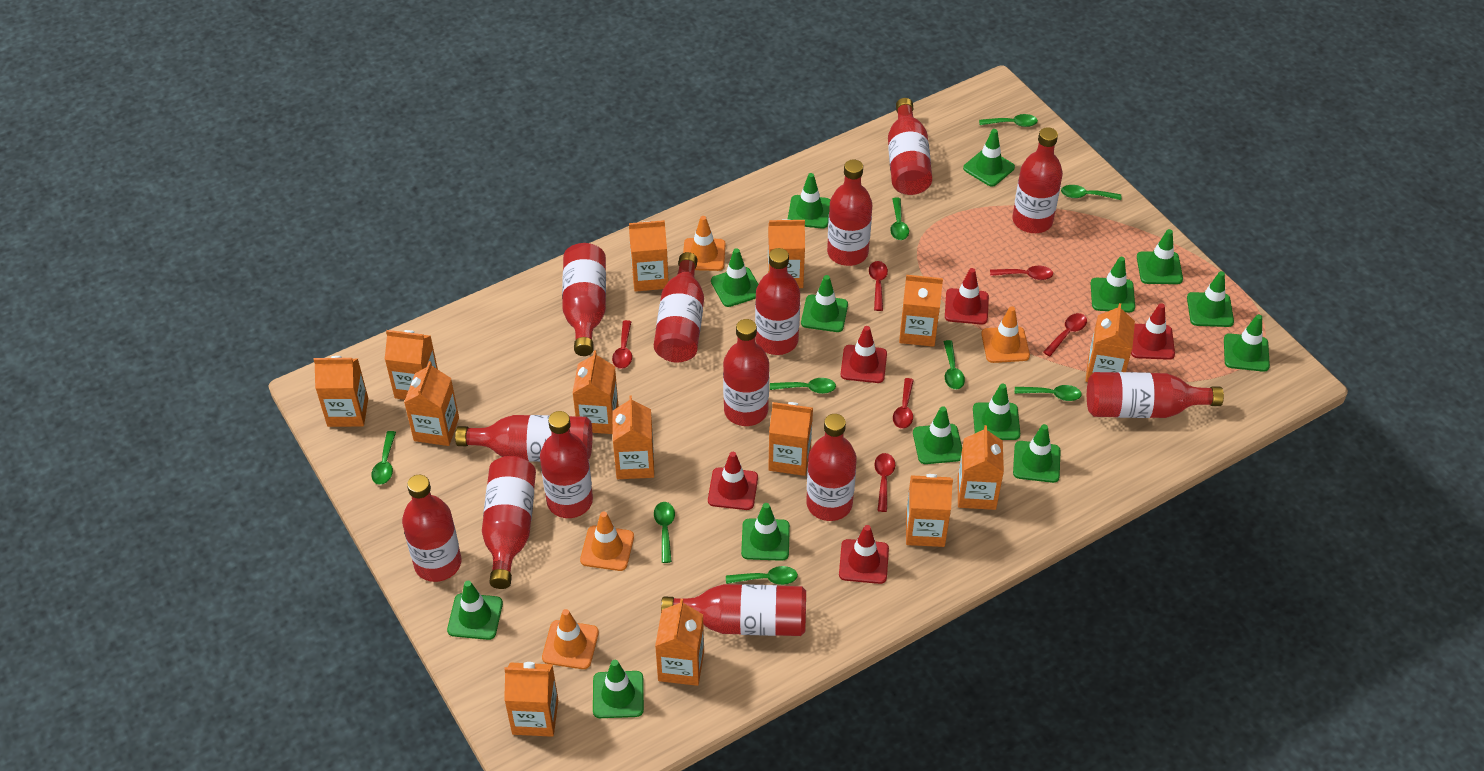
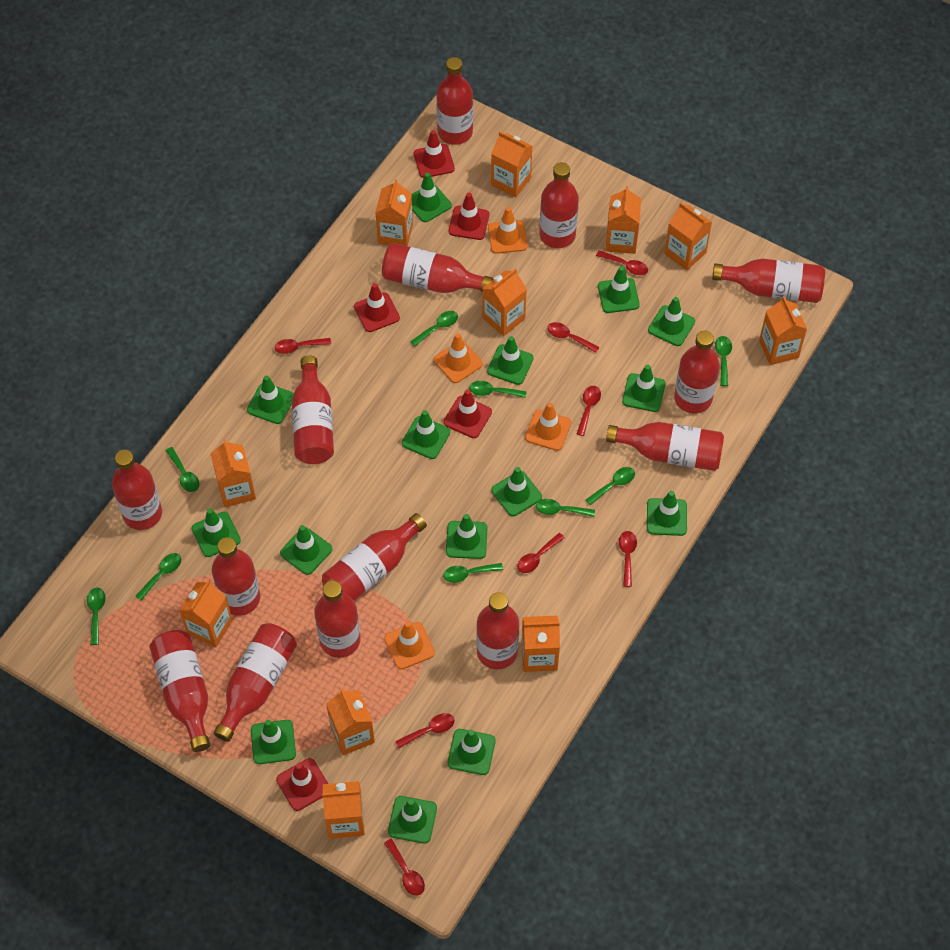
green traffic cone: [447,581,503,640] [593,660,644,718] [711,248,758,307] [741,503,790,561] [788,173,830,228] [801,275,848,332] [913,406,962,464] [963,129,1015,187] [973,384,1020,440] [1013,424,1061,483] [1091,257,1135,312] [1137,229,1183,284] [1187,271,1234,327] [1224,314,1270,372] = 14 -> [191,508,241,557] [247,375,294,424] [251,720,296,764] [280,525,332,575] [388,796,437,844] [402,410,450,459] [412,173,452,222] [446,514,487,559] [447,729,495,775] [487,336,534,385] [491,467,542,516] [598,266,640,313] [622,365,666,412] [647,491,687,536] [648,297,695,346] = 15
orange carton: [313,356,368,427] [385,330,438,400] [404,361,459,446] [504,662,558,737] [573,350,619,434] [612,395,654,479] [629,220,669,292] [655,599,704,686] [768,219,805,288] [768,402,813,476] [899,275,943,347] [906,474,953,547] [957,425,1004,510] [1086,303,1135,382] = 14 -> [179,580,233,647] [210,439,256,507] [322,781,365,838] [326,689,375,755] [375,179,413,246] [482,268,527,336] [491,131,532,197] [521,615,560,672] [605,186,641,254] [664,203,712,270] [759,296,807,365] = 11
red spoon: [612,320,632,369] [869,261,888,311] [874,453,895,512] [893,378,914,429] [990,266,1053,280] [1043,313,1087,356] = 6 -> [275,338,331,354] [384,839,425,896] [395,713,455,748] [517,533,565,573] [547,322,600,353] [577,386,601,436] [596,250,648,275] [619,531,637,587] = 8

